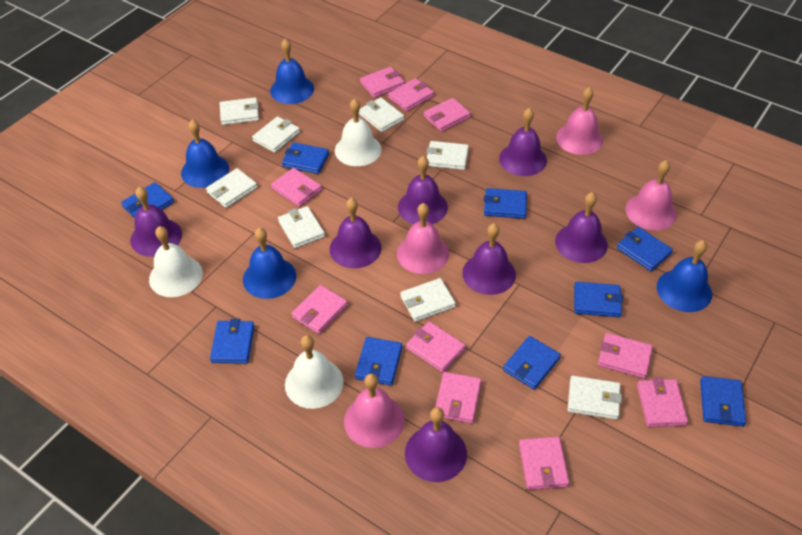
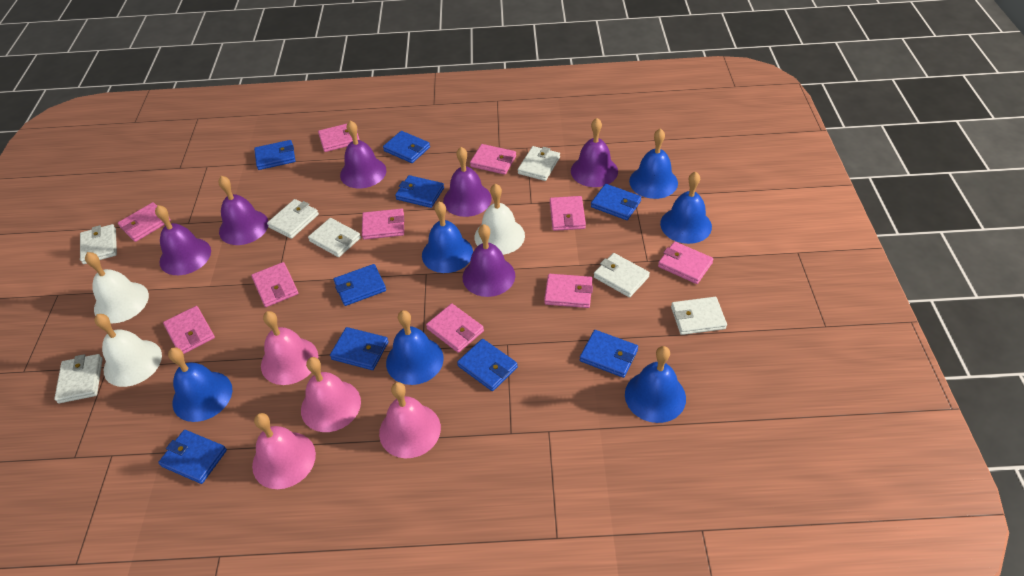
blue bell: [181,120,229,188] [243,228,296,299] [270,39,314,104] [657,240,712,312] = 4 -> [168,348,232,422] [386,310,444,385] [422,201,473,273] [625,346,686,423] [629,128,678,199] [660,172,712,244] = 6
purple bell: [130,187,182,257] [330,198,382,268] [398,156,448,224] [405,407,467,482] [462,223,516,295] [499,108,547,176] [555,192,608,263] = 7 -> [155,205,211,275] [218,176,268,245] [340,120,386,189] [443,147,492,217] [463,224,515,297] [571,118,618,187] = 6
white wallet: [206,168,257,208] [220,97,259,125] [252,116,300,153] [278,206,325,248] [359,97,404,132] [400,278,456,322] [426,141,469,170] [568,376,622,420] = 8 -> [54,354,103,403] [80,224,117,264] [267,199,319,239] [308,218,361,257] [518,146,560,181] [594,253,650,297] [671,297,727,335] = 7

